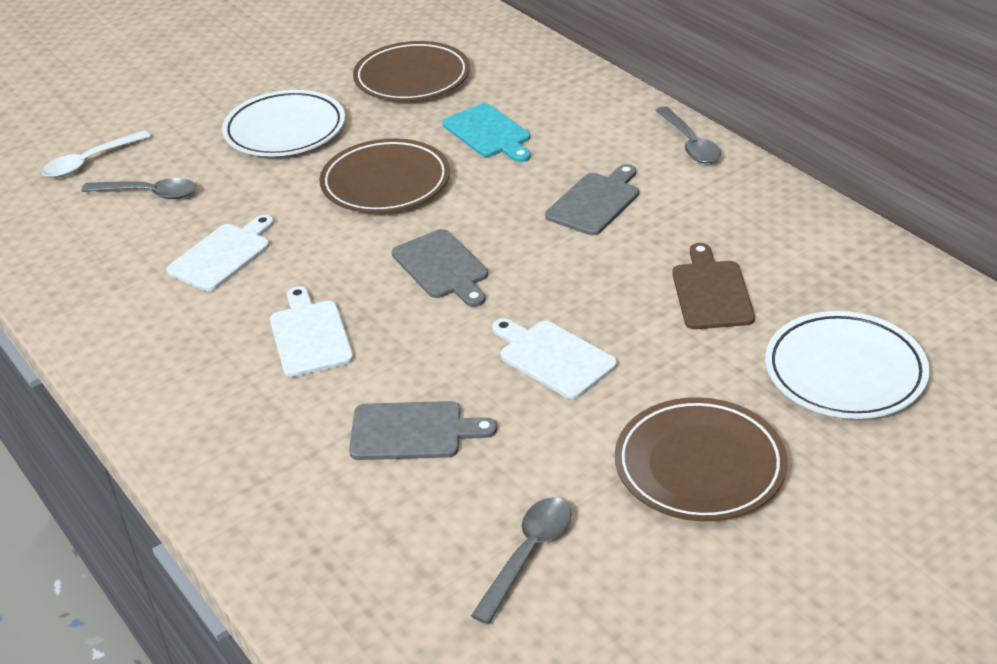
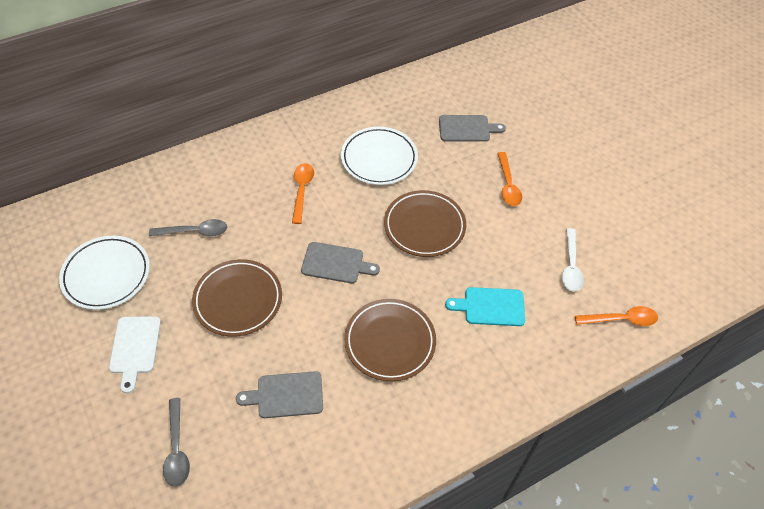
brown cutting board: [672,243,755,329] = 1 -> none = 0
grey spoon: [81,178,196,199] [471,497,572,624] [655,106,721,164] = 3 -> [149,219,227,237] [163,398,190,487] = 2
orange spoon: none = 0 -> [292,163,314,224] [498,152,522,206] [575,306,658,326] = 3
white cutting board: [166,215,274,291] [270,286,353,377] [492,318,617,399] = 3 -> [109,316,161,393] = 1

